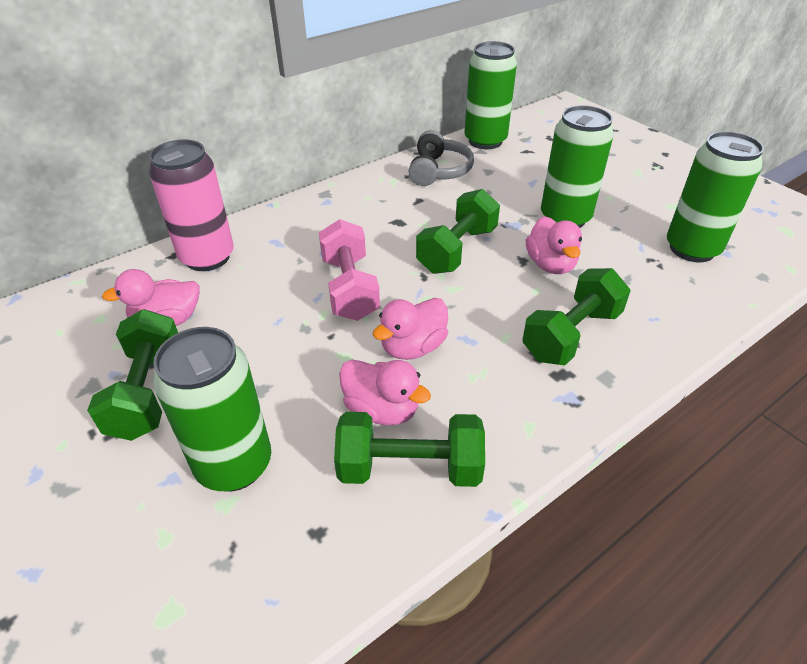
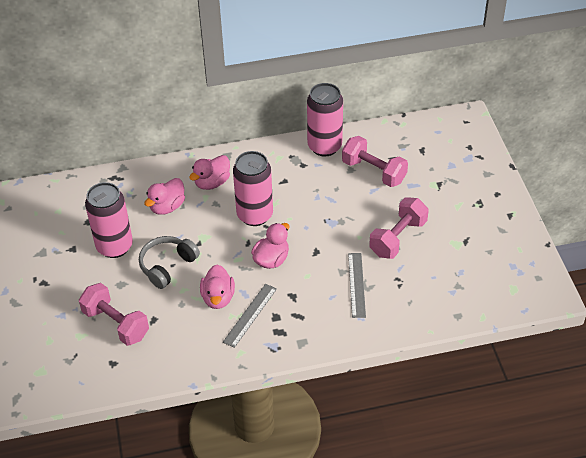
green can: [153,327,271,492] [465,41,517,149] [541,105,614,228] [667,131,764,262] = 4 -> none = 0
green dumbbell: [87,309,178,441] [334,412,485,487] [416,189,500,274] [522,268,631,366] = 4 -> none = 0
grey ruler: none = 0 -> [223,284,277,348] [348,253,366,318] = 2
pink can: [149,140,234,271] = 1 -> [85,182,133,258] [233,151,273,226] [307,83,343,157] = 3
pink dumbbell: [319,219,380,321] = 1 -> [79,283,149,346] [342,136,408,187] [369,197,429,259] = 3

